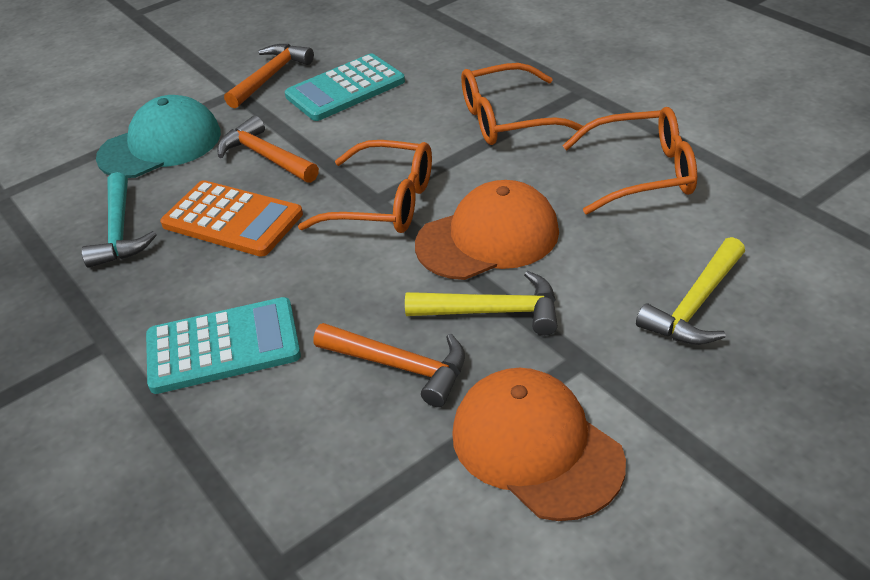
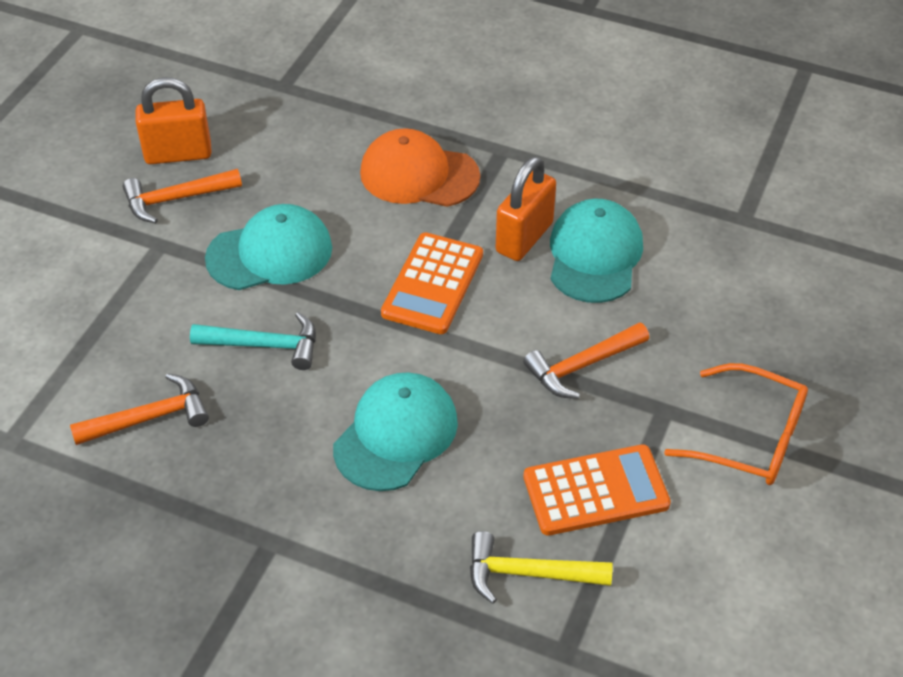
orange calculator: [160,180,303,257] = 1 -> [381,232,483,334] [523,444,671,536] = 2
orange cap: [415,180,559,280] [452,368,626,521] = 2 -> [360,128,480,207] = 1
orange glasses: [298,140,432,233] [461,63,583,145] [562,107,697,214] = 3 -> [664,363,808,485] = 1
orange padlock: none = 0 -> [136,77,212,164] [496,157,556,261] = 2
turquoise calculator: [146,297,301,394] [285,54,405,121] = 2 -> none = 0
turquoise cap: [96,95,221,178] = 1 -> [205,204,332,290] [333,372,458,491] [550,199,643,303] = 3
yellow hammer: [405,271,558,335] [636,237,745,345] = 2 -> [470,531,613,604] = 1

